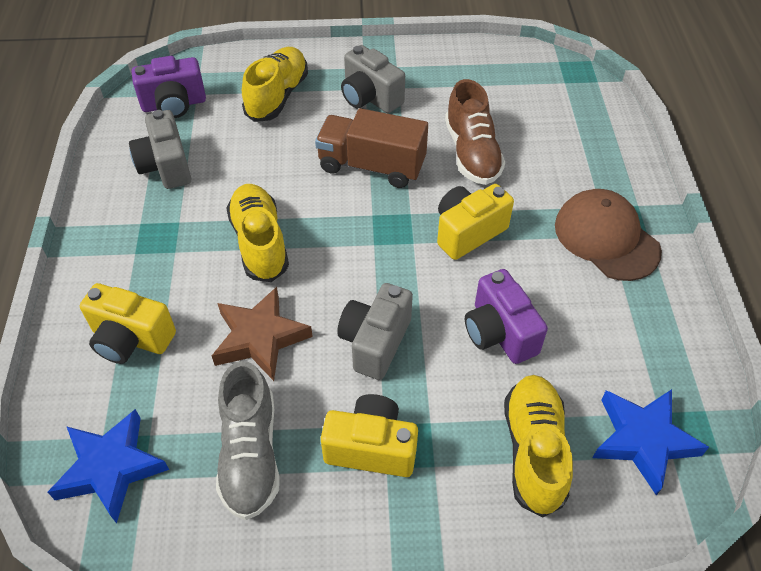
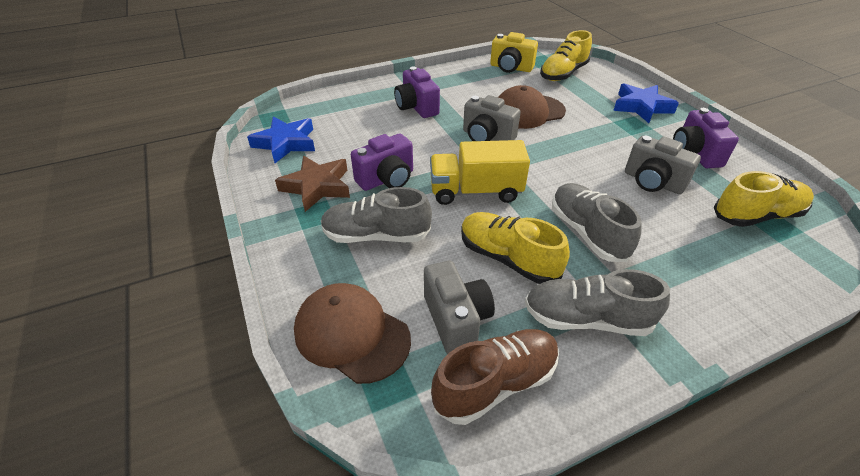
brown cap: [555,189,662,281] = 1 -> [294,283,411,384] [498,85,566,129] = 2
brown truck: [315,108,428,188] = 1 -> none = 0
grey shoe: [216,361,280,520] = 1 -> [321,187,432,243] [525,269,670,336] [552,183,642,262] = 3
purple camera: [132,56,206,118] [465,269,548,364] = 2 -> [351,134,413,191] [394,66,440,118] [673,108,739,168] = 3
yellow camera: [80,283,176,364] [321,394,418,477] [437,184,514,260] = 3 -> [490,32,538,73] = 1
yellow truck: none = 0 -> [430,140,530,205] = 1

